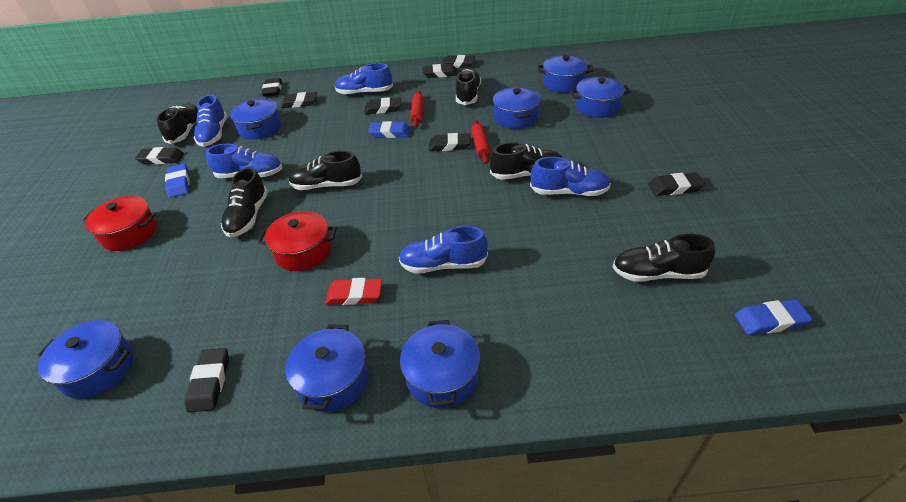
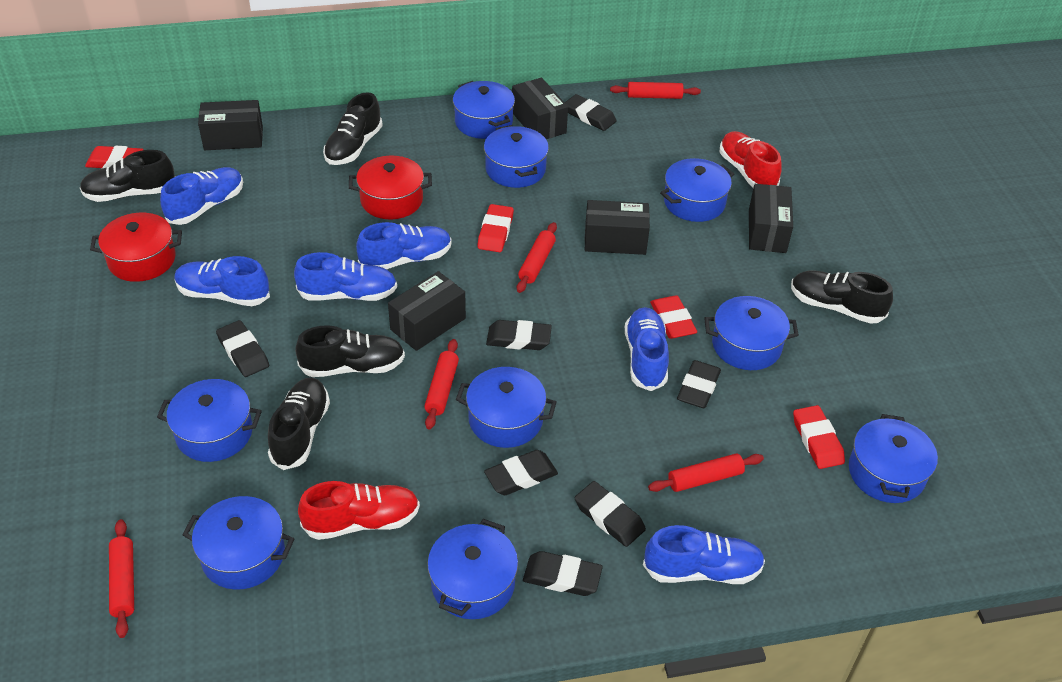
black box: none = 0 -> [198,100,263,150] [388,271,466,351] [512,77,568,139] [585,200,650,255] [749,184,793,253] = 5
black eraser: [135,147,184,164] [185,348,229,412] [262,78,282,97] [281,92,317,108] [364,97,401,114] [422,64,458,78] [429,133,471,151] [441,55,475,68] [648,172,705,196] = 9 -> [216,320,269,377] [484,450,558,495] [486,320,552,350] [523,551,603,596] [564,94,617,131] [575,481,646,547] [677,360,721,408] = 7
black shoe: [157,104,198,144] [221,167,268,238] [288,150,362,190] [456,68,481,105] [490,142,563,180] [613,234,715,282] = 6 -> [80,150,175,202] [268,378,330,470] [295,325,405,377] [323,92,383,165] [791,270,893,324] = 5
blue eraser: [165,163,189,198] [368,121,411,138] [735,299,812,335] = 3 -> none = 0
blue pot: [37,320,134,399] [230,99,281,140] [285,324,369,412] [400,320,480,408] [493,87,541,129] [538,55,593,93] [570,77,631,118] = 7 -> [157,379,262,462] [182,496,294,590] [427,519,518,619] [453,81,515,139] [456,367,556,448] [484,125,549,188] [660,158,734,222] [704,296,799,370] [849,414,938,503] = 9
blue shoe: [194,95,227,147] [206,144,283,178] [335,63,393,95] [399,226,488,273] [530,157,611,196] = 5 -> [160,167,243,225] [174,256,270,306] [294,252,397,301] [356,222,452,269] [625,307,669,391] [643,525,765,584] = 6
red eraser: [325,278,382,305] = 1 -> [85,146,144,168] [477,204,514,252] [650,295,697,339] [793,405,845,469] = 4
red rolling pin: [410,91,424,128] [471,120,490,164] = 2 -> [109,519,134,638] [424,339,459,429] [517,222,557,293] [610,82,701,99] [648,453,764,492] = 5
red shoe: none = 0 -> [298,481,420,540] [720,131,782,188] = 2

